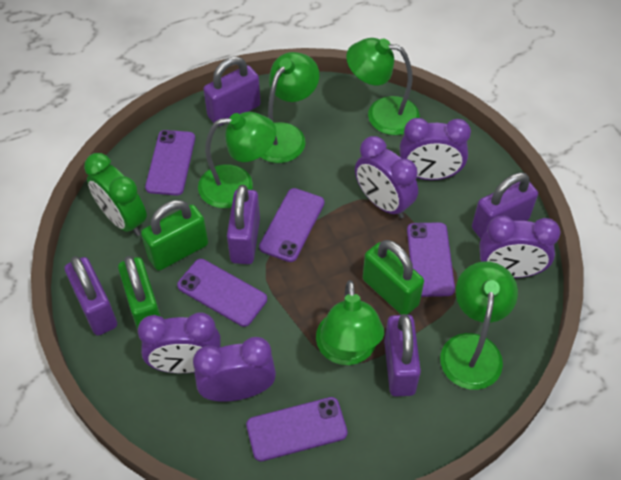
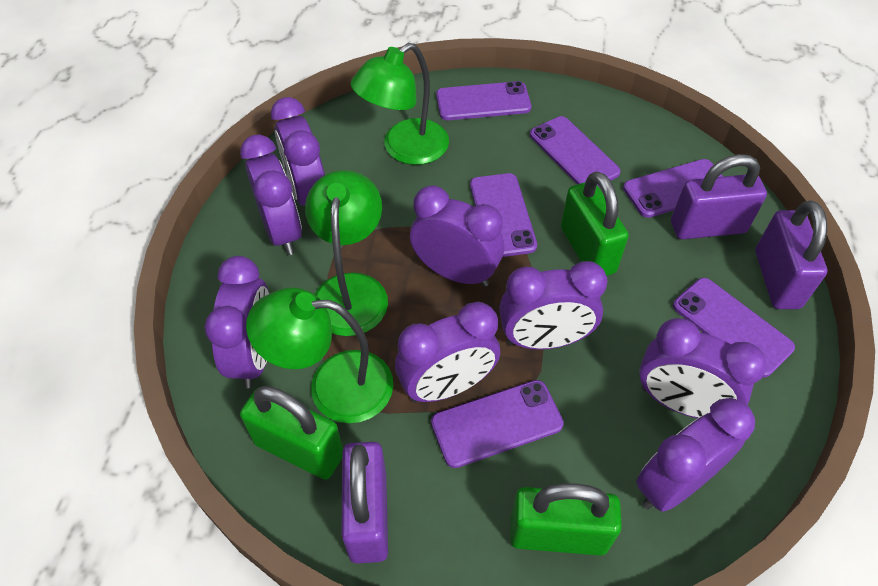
green clock: [84,153,147,236] = 1 -> none = 0
green lamp: [198,112,276,208] [261,52,319,163] [316,280,384,365] [346,38,420,135] [440,261,518,390] = 5 -> [246,288,393,423] [305,170,388,336] [350,43,449,165] = 3
purple clock: [138,312,221,373] [193,337,276,402] [355,136,418,218] [400,118,471,180] [480,216,561,278] = 5 -> [204,256,269,388] [240,134,302,255] [271,97,325,206] [395,302,500,402] [410,186,504,287] [499,261,608,350] [636,398,755,512] [639,318,767,418] = 8
purple padlock: [65,256,117,336] [203,56,261,126] [227,185,260,264] [384,314,421,397] [472,172,538,239] = 5 -> [341,442,388,563] [671,154,767,239] [755,200,827,309] = 3
purple phone: [145,130,195,195] [177,259,267,327] [246,397,348,461] [259,188,324,262] [407,222,455,297] = 5 -> [431,380,564,468] [436,81,531,120] [470,173,537,257] [530,116,621,187] [623,159,723,218] [673,278,795,378] = 6

